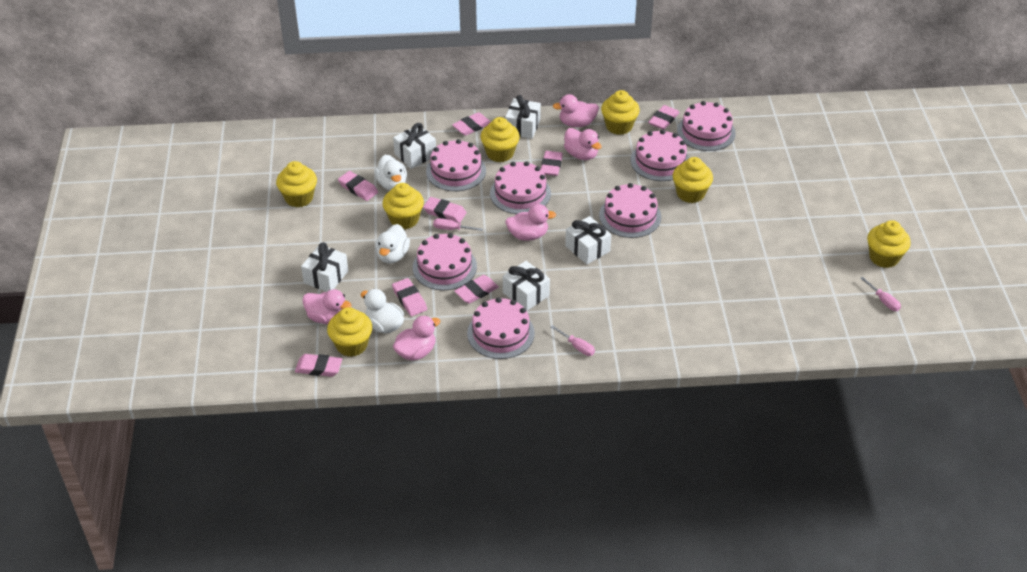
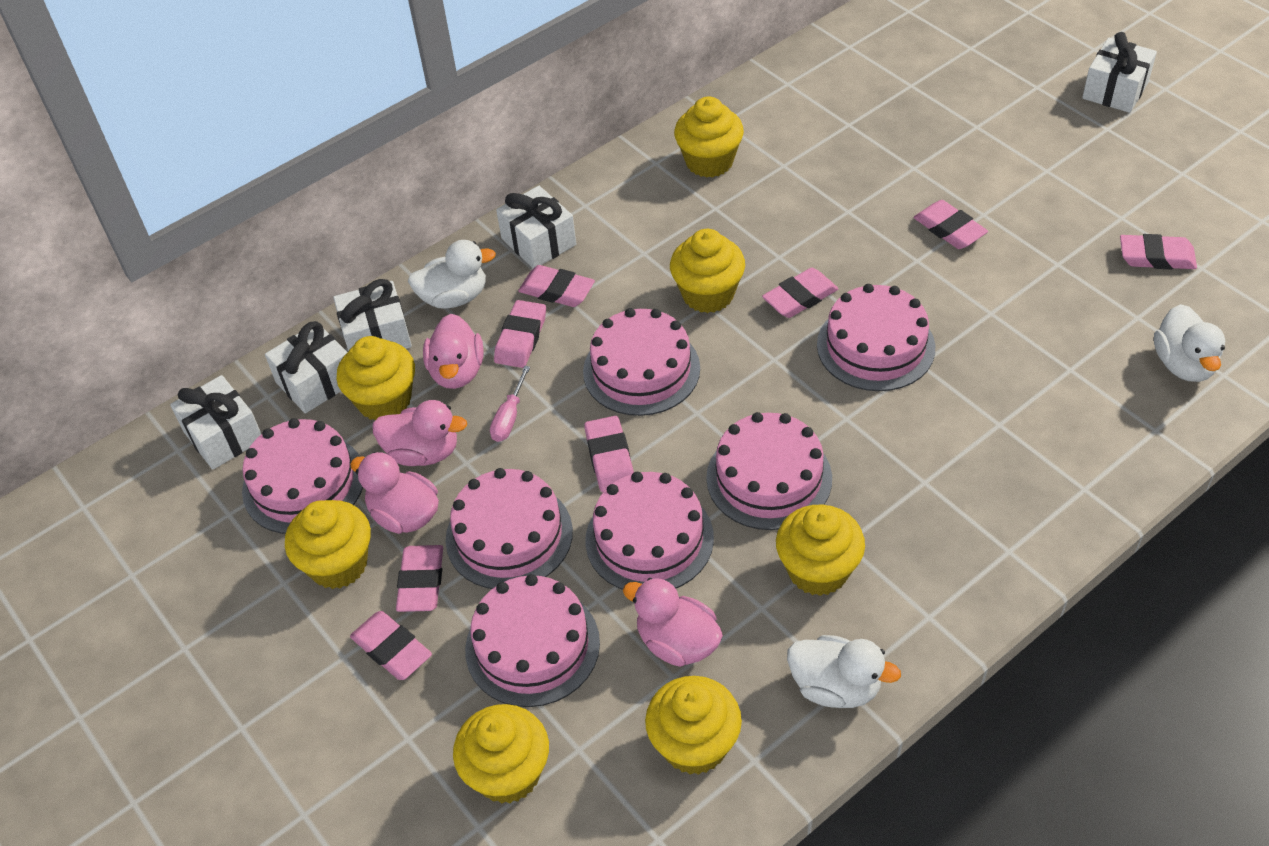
pink duck: [302,289,351,324] [393,316,440,361] [505,204,556,241] [553,94,599,127] [564,128,602,160] = 5 -> [350,452,439,534] [372,400,467,466] [423,314,484,389] [623,578,723,667] = 4
pink screwdriver: [433,218,483,231] [551,325,595,356] [860,277,901,311] = 3 -> [490,366,530,442] = 1

